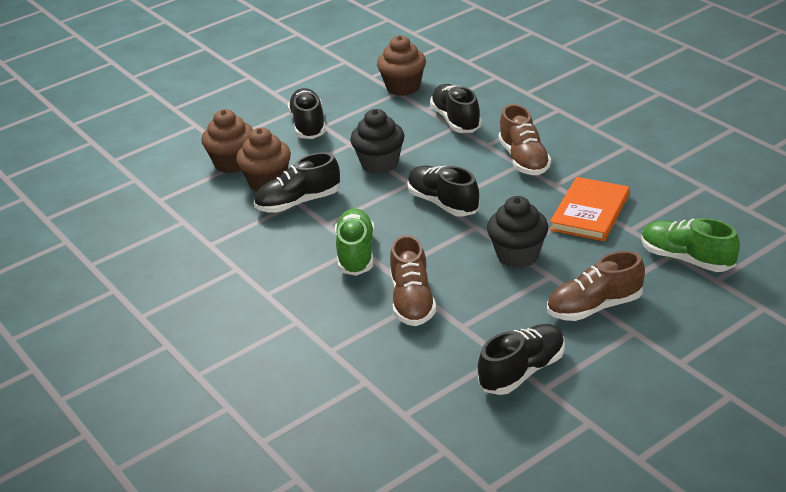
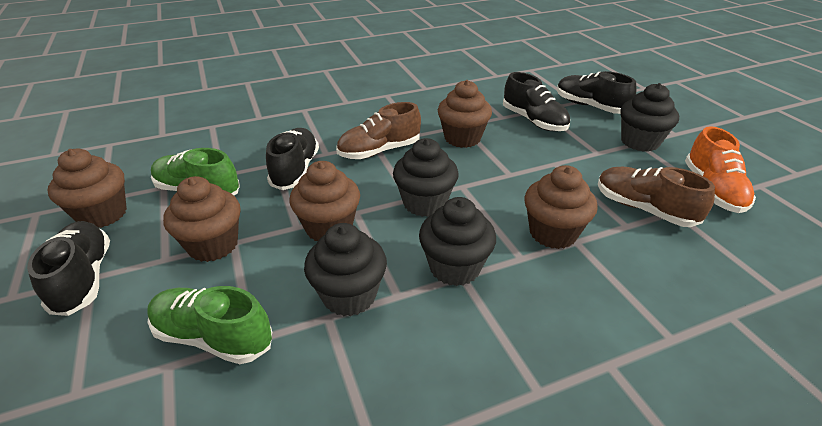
black cupcake: [350,109,405,174] [487,196,549,268] = 2 -> [304,223,387,316] [393,138,459,217] [419,197,496,286] [620,83,679,152] = 4
black shoe: [254,152,340,213] [288,88,326,139] [407,166,480,217] [430,84,482,133] [478,324,565,395] = 5 -> [27,221,110,316] [266,128,319,190] [503,72,570,131] [557,71,637,114] = 4
brown cupcake: [202,109,253,173] [236,128,291,191] [377,35,426,96] = 3 -> [48,148,127,228] [163,176,241,262] [290,161,360,241] [438,80,492,148] [525,165,598,249] = 5
brown shoe: [390,235,436,326] [499,104,551,175] [547,251,645,321] = 3 -> [336,102,421,159] [598,167,715,227] = 2
orange book: [550,177,629,241] = 1 -> none = 0
orange shoe: none = 0 -> [685,126,756,213] = 1

